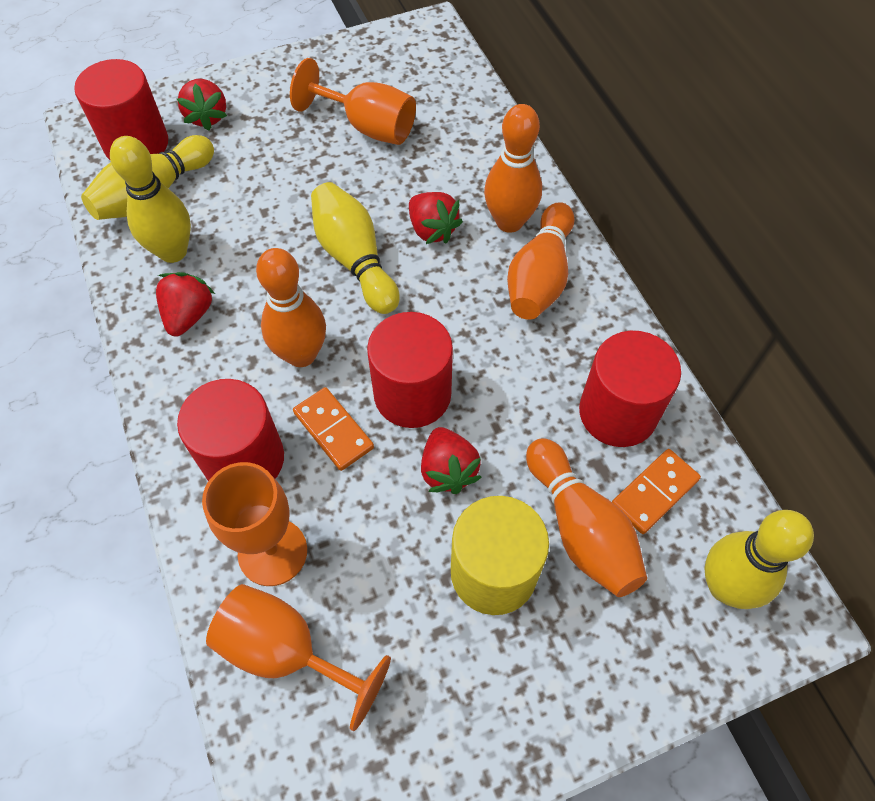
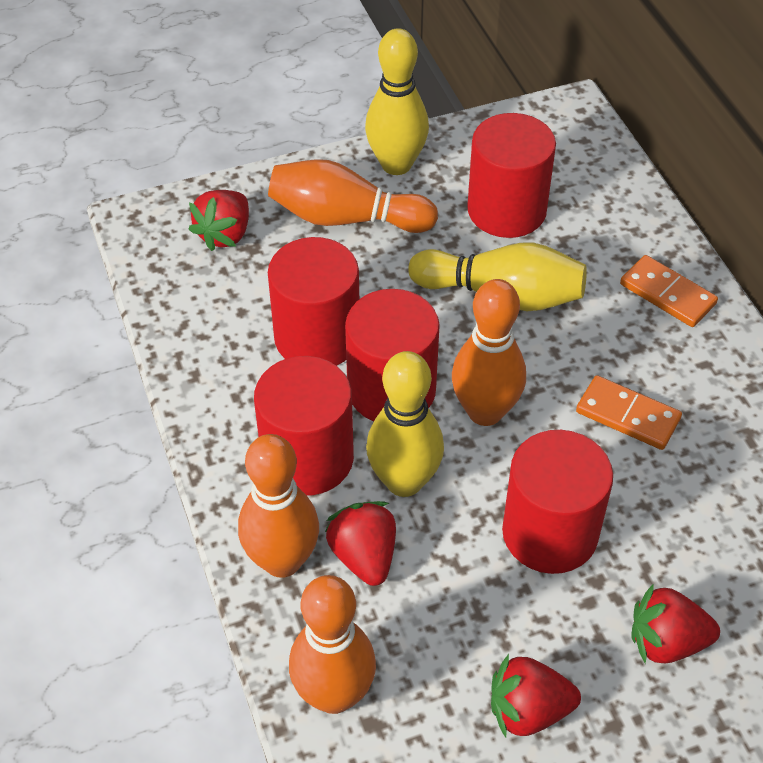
orange goblet: [202,462,307,586] [206,584,391,731] [290,58,416,145] = 3 -> none = 0
red cylinder: [74,59,168,160] [177,379,284,481] [367,312,453,428] [579,331,681,447] = 4 -> [254,356,354,495] [268,237,359,366] [345,289,440,421] [467,113,556,238] [502,430,613,574] = 5
yellow bowling pin: [81,135,214,220] [110,136,191,263] [311,182,400,314] [705,510,814,609] = 4 -> [365,28,429,175] [366,351,444,497] [408,242,587,311] = 3
yellow cylinder: [451,496,549,615] = 1 -> none = 0

